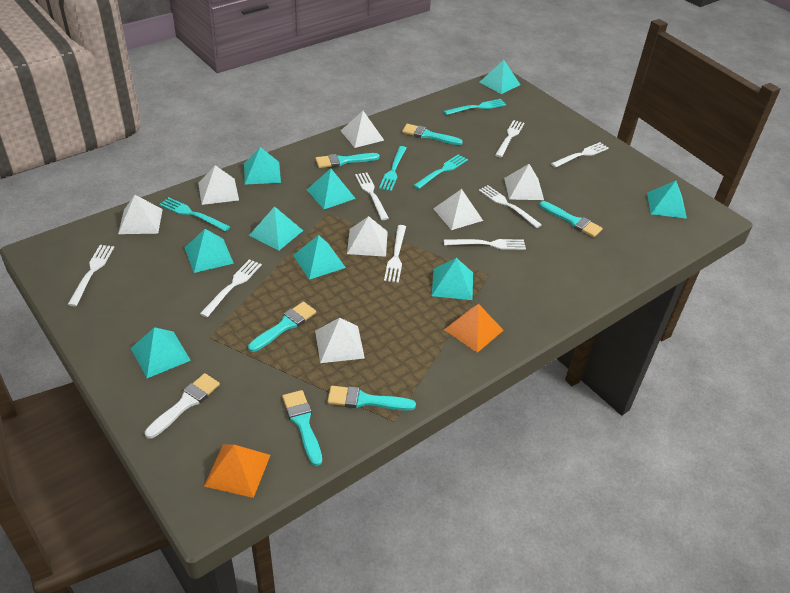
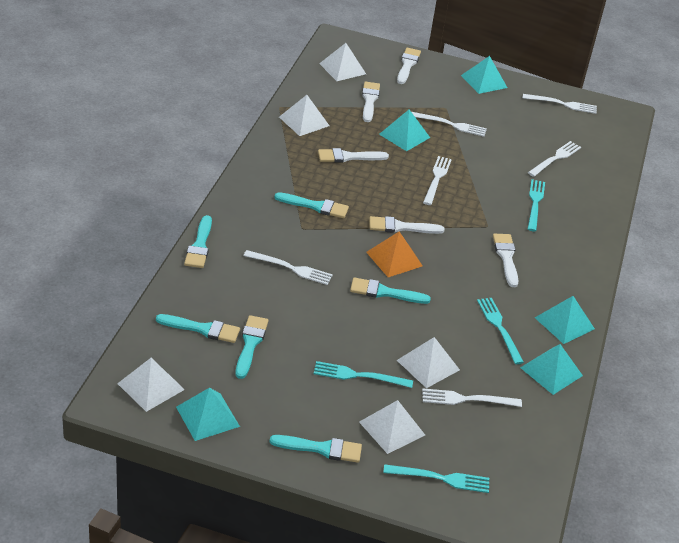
orange pyramid: [204,444,270,498] [444,304,504,353] = 2 -> [366,231,423,277] = 1
turquoise pyramid: [131,327,191,378] [185,229,234,273] [244,147,281,184] [249,206,303,251] [293,235,346,280] [307,168,356,209] [432,258,473,300] [480,60,521,94] [647,181,687,219] = 9 -> [176,388,240,441] [379,110,430,151] [461,56,507,94] [520,344,583,395] [535,296,595,344] = 5
white brush: [145,373,220,439] = 1 -> [318,148,389,163] [362,81,380,122] [369,216,445,234] [397,48,421,84] [493,234,518,287] = 5
white fork: [68,245,114,306] [200,259,262,317] [355,172,389,220] [384,225,406,283] [444,239,526,250] [479,185,542,228] [495,120,525,157] [551,142,609,168] = 8 -> [244,250,333,285] [412,112,487,137] [422,388,522,407] [423,156,452,205] [523,94,597,114] [528,141,581,177] = 6
white pyramid: [118,195,163,234] [198,165,239,205] [315,318,365,363] [341,111,384,148] [347,216,388,257] [433,189,483,230] [504,164,544,200] = 7 -> [117,358,185,412] [279,95,329,136] [319,43,366,81] [359,400,425,454] [397,337,460,388] = 5

